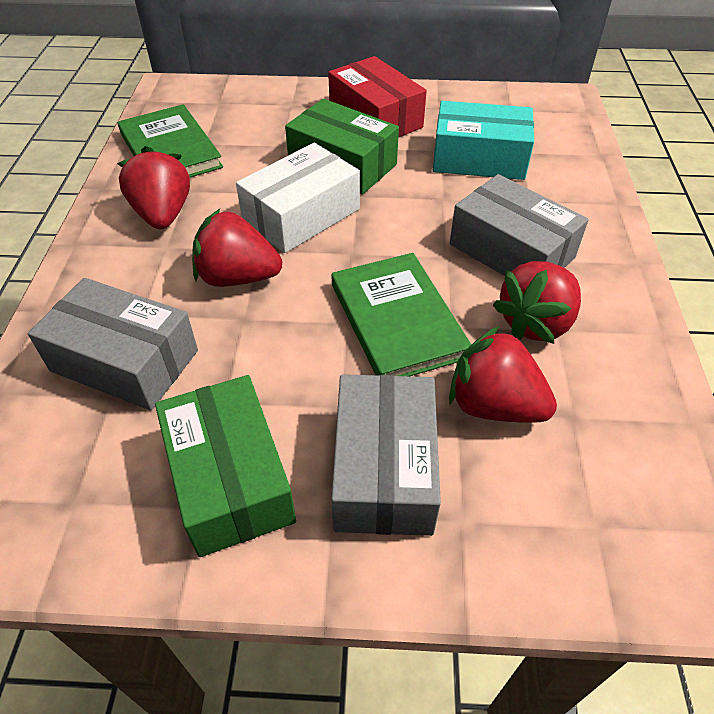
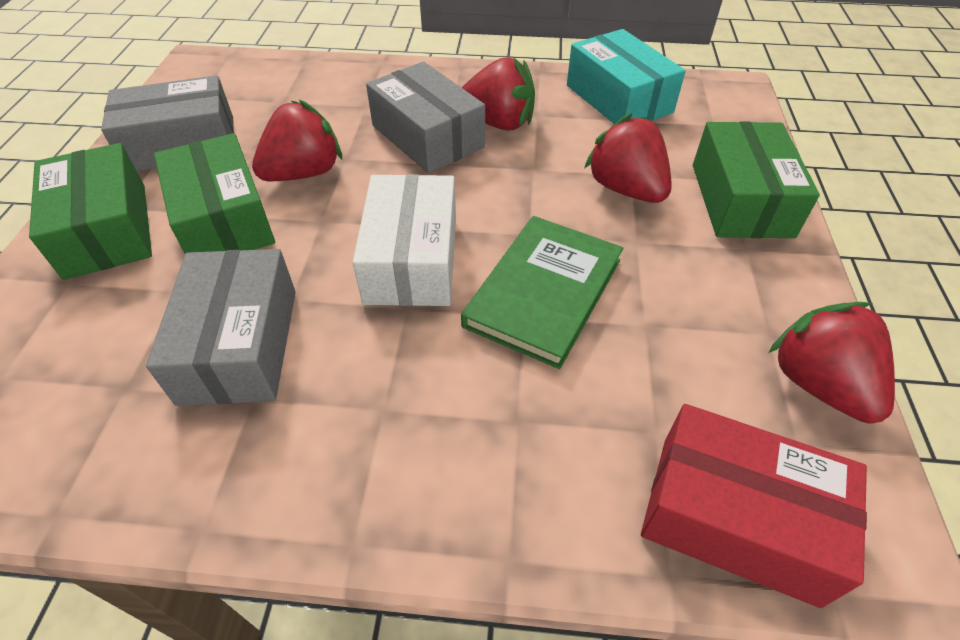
green book: [118,104,223,178] [331,253,471,376] = 2 -> [461,216,623,369] = 1
green box: [155,375,296,557] [285,99,399,195] = 2 -> [29,143,152,280] [154,133,275,254] [693,121,820,238] = 3

